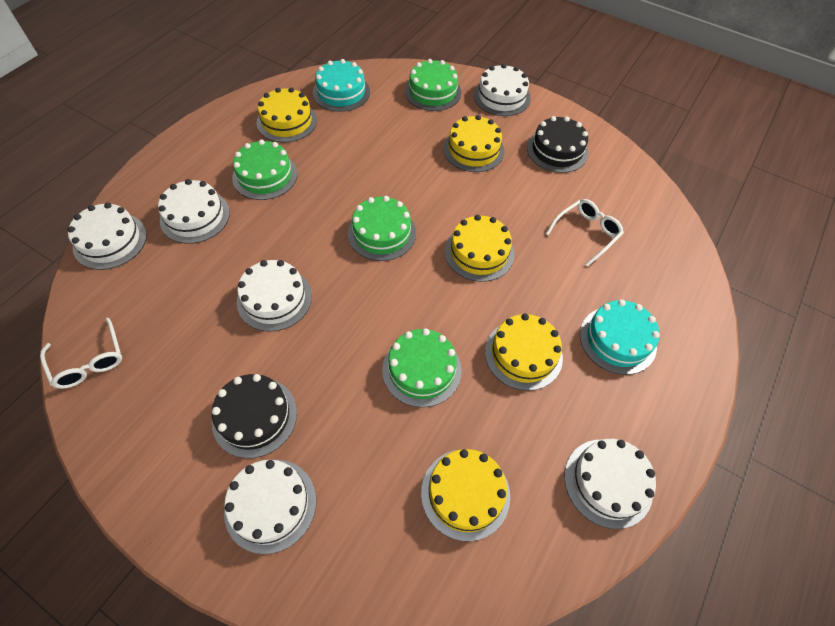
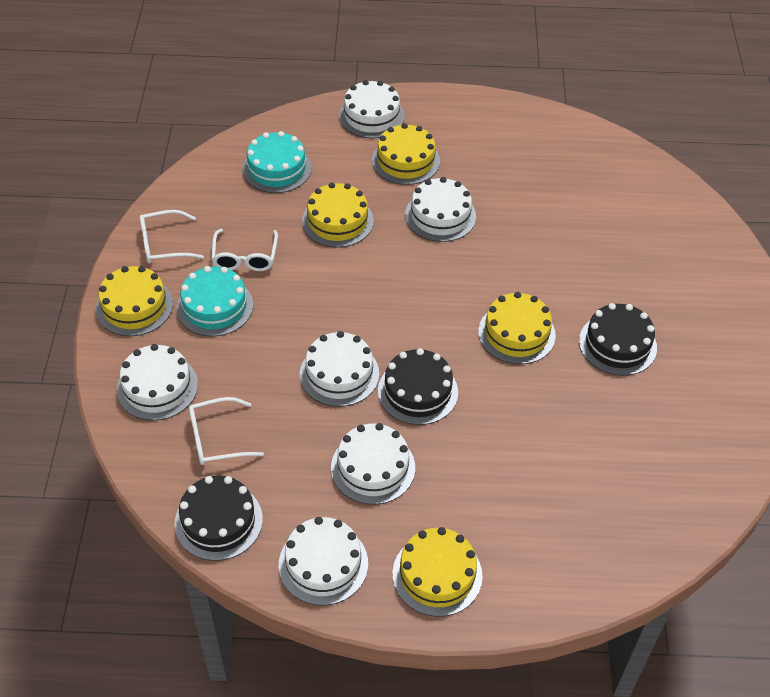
black cake: [212,374,297,458] [527,116,588,173] = 2 -> [175,476,263,561] [378,348,458,425] [579,303,657,376] = 3
green cake: [232,139,298,200] [348,196,416,261] [382,328,462,407] [405,59,461,111] = 4 -> none = 0
white glasses: [40,317,122,389] [546,199,624,267] = 2 -> [140,210,204,264] [189,397,264,465] [211,229,278,271] = 3

